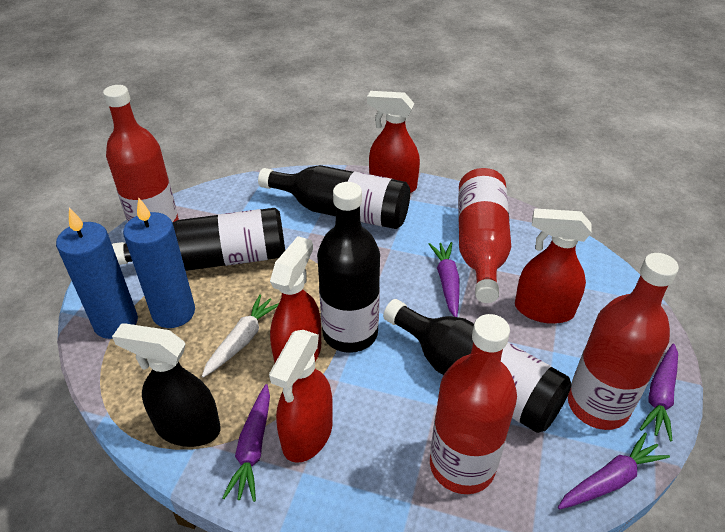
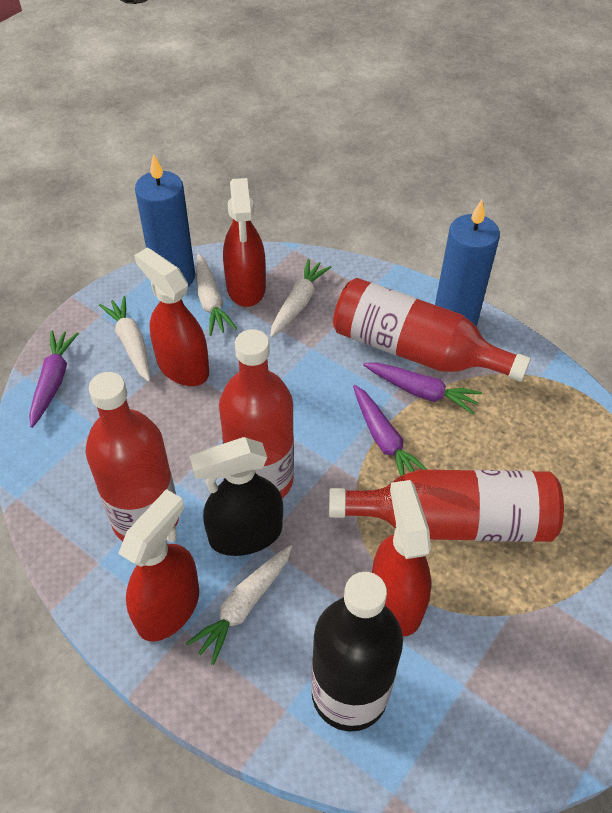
black bottle: [112,208,285,271] [258,165,410,229] [317,182,380,353] [383,299,571,433] = 4 -> [311,572,403,732] = 1
purple carrot: [222,384,270,502] [429,242,459,317] [558,433,670,510] [640,344,678,441] = 4 -> [29,331,79,428] [353,385,428,476] [363,362,482,414] = 3
white carrot: [202,294,279,378] = 1 -> [99,296,151,382] [186,545,292,665] [196,254,237,336] [270,259,331,338] = 4

